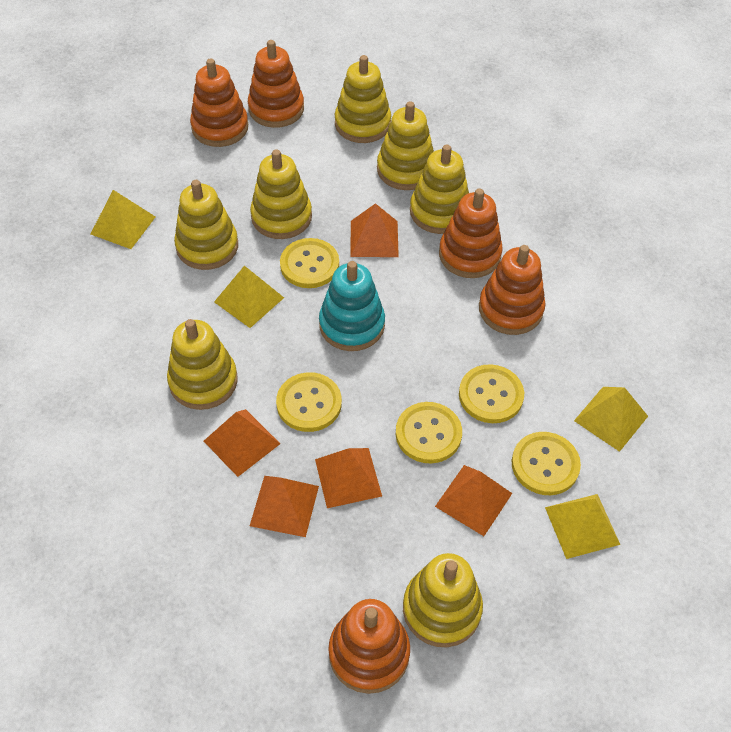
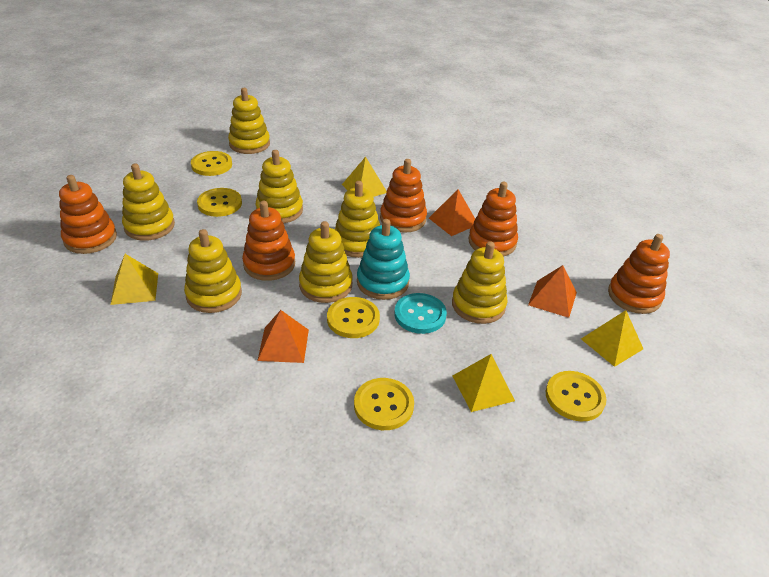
orange pyramid: [204,409,280,477] [250,476,319,537] [315,448,382,508] [350,203,399,257] [435,465,512,536] = 5 -> [257,310,309,363] [429,189,475,236] [528,265,577,318] = 3
turquoise button: none = 0 -> [394,293,447,334] = 1

